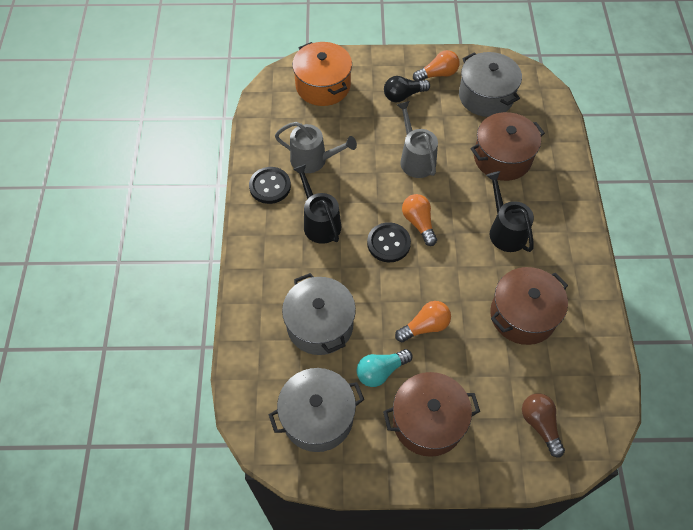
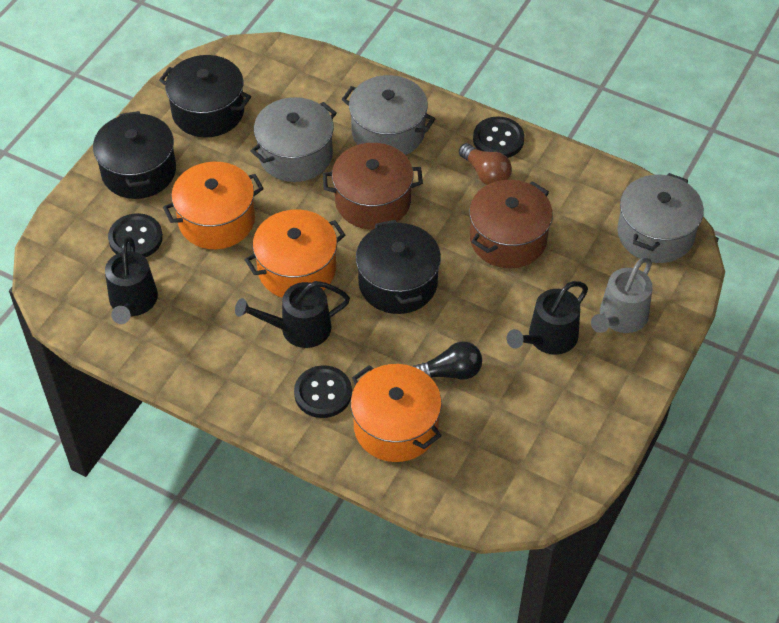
black button: [249,167,291,204] [367,222,411,262] = 2 -> [108,213,163,257] [294,365,352,418] [473,116,524,158] = 3
black pot: none = 0 -> [93,111,176,199] [159,55,251,137] [356,220,441,314] = 3
black watering can: [293,164,341,244] [486,171,534,252] = 2 -> [105,237,158,324] [235,281,350,348] [506,281,588,355] = 3
brown pot: [383,372,480,457] [470,112,545,181] [490,267,568,345] = 3 -> [323,143,423,229] [469,180,553,268] = 2
grey watering can: [275,122,357,173] [397,101,438,178] = 2 -> [591,257,653,333] = 1
orange light bulb: [395,301,451,342] [402,194,437,246] [413,50,460,81] = 3 -> none = 0
orange pot: [292,42,352,106] = 1 -> [163,162,264,249] [244,209,345,298] [351,364,442,462] = 3
turquoise light bulb: [357,349,412,387] = 1 -> none = 0

